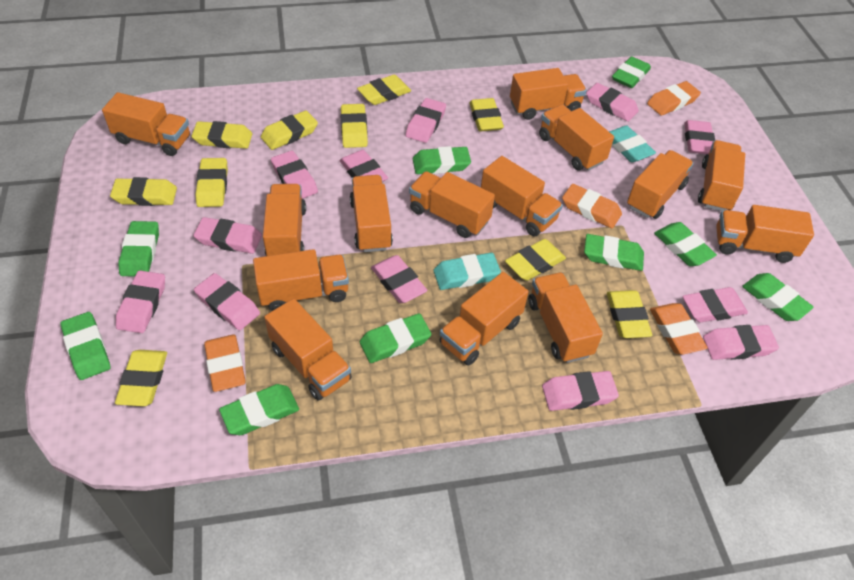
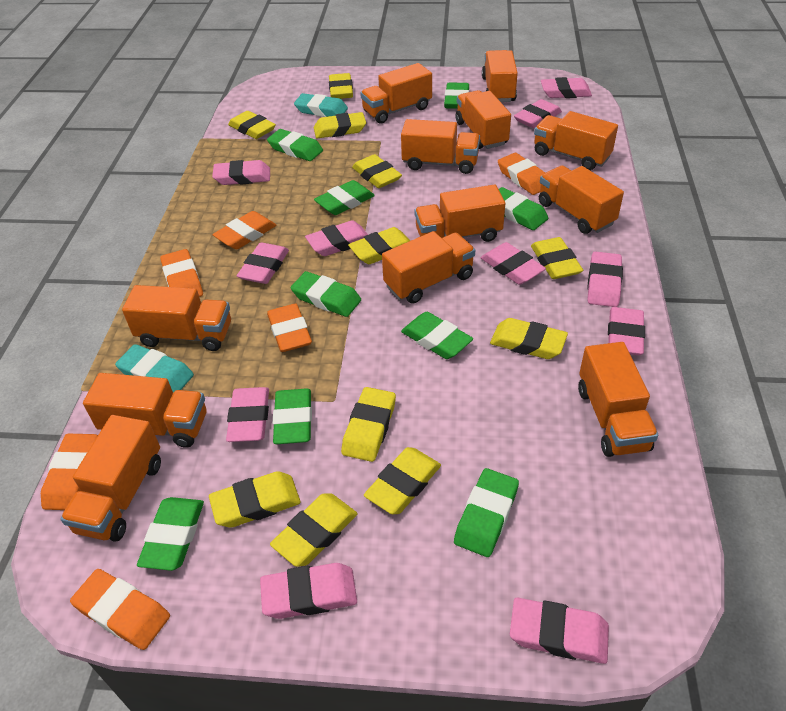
orange eraser: [204,334,246,392] [562,184,622,228] [647,81,701,116] [650,303,707,355] = 4 -> [41,434,98,510] [70,569,170,650] [160,249,203,297] [213,211,276,249] [267,304,312,352] [498,153,545,195] = 6
orange truck: [102,92,190,156] [253,249,349,311] [263,184,306,256] [264,298,352,400] [350,175,393,252] [409,171,495,238] [440,272,529,365] [481,156,563,236] [510,68,587,120] [528,272,603,363] [539,104,614,171] [627,150,694,219] [698,140,745,211] [716,205,814,263] = 14 -> [60,415,161,542] [83,373,207,448] [122,285,231,351] [360,63,432,124] [382,231,475,304] [401,119,480,174] [414,184,505,242] [455,90,511,149] [482,50,518,102] [534,111,618,170] [539,165,624,234] [578,342,658,457] = 12
pink eraser: [116,271,165,333] [193,217,262,254] [194,273,260,330] [271,151,318,199] [339,150,388,182] [371,255,427,303] [405,98,446,143] [542,371,619,411] [586,83,639,122] [683,287,748,323] [684,120,715,154] [703,325,779,360] = 12 -> [212,160,270,185] [226,387,269,442] [237,242,289,284] [260,563,357,619] [305,220,368,256] [481,242,546,285] [510,598,609,664] [514,99,562,129] [541,77,592,98] [587,251,623,307] [608,307,645,355] = 11
yellow eraser: [110,177,177,206] [115,350,167,406] [192,121,252,149] [195,158,228,207] [261,110,318,150] [341,104,368,148] [357,75,411,105] [469,98,504,132] [505,239,566,281] [607,290,652,338] = 10 -> [209,471,301,528] [228,111,276,139] [270,493,357,567] [314,112,366,138] [329,73,353,99] [341,387,396,462] [348,227,410,264] [352,154,402,188] [364,447,441,515] [490,318,568,359] [531,237,583,279] = 11

